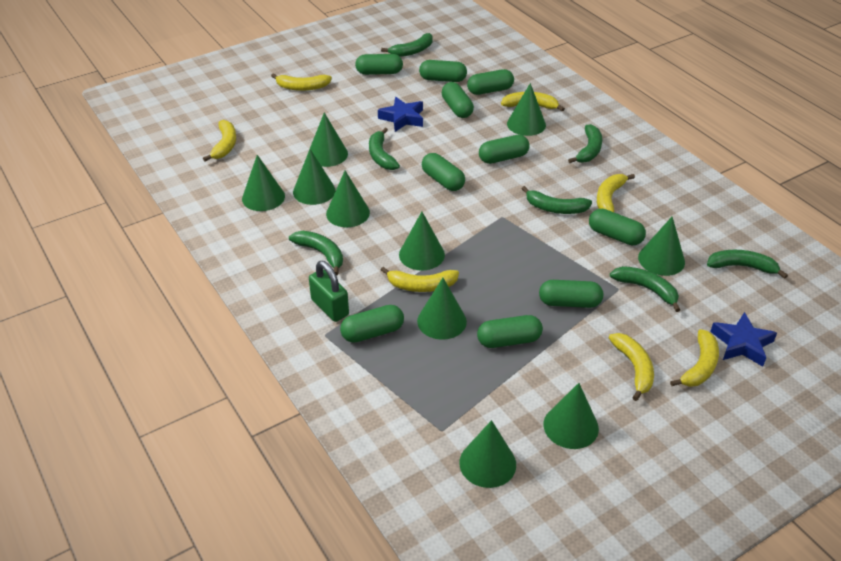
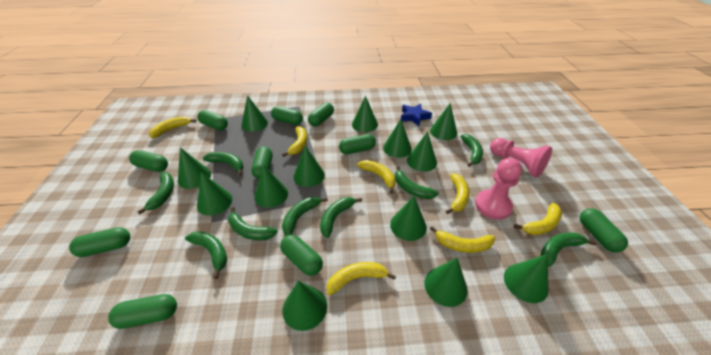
blue star: [378,97,423,132] [710,312,777,367] = 2 -> [401,104,432,126] = 1
green banana: [289,231,343,275] [369,128,400,170] [381,33,433,57] [522,186,592,214] [568,124,603,163] [610,266,680,312] [707,250,788,279] = 7 -> [137,172,174,214] [185,231,227,279] [203,152,243,175] [228,207,278,240] [282,197,328,236] [320,197,362,238] [395,166,438,199] [461,134,483,167] [541,232,597,267] = 9
green cone: [242,155,285,211] [293,149,335,205] [310,113,348,167] [326,171,370,227] [399,212,445,270] [417,278,467,340] [459,420,516,488] [507,83,546,136] [544,383,599,449] [638,217,685,276] = 10 -> [178,147,211,189] [197,172,232,216] [241,95,268,132] [254,165,288,208] [282,281,327,331] [293,146,325,187] [352,96,378,132] [383,119,412,158] [390,196,427,241] [407,132,437,172] [425,258,468,307] [430,103,457,140] [504,254,549,303] = 13
green padlock: [309,261,349,322] = 1 -> none = 0
pink pawn: none = 0 -> [475,158,522,220] [490,138,552,178] = 2

